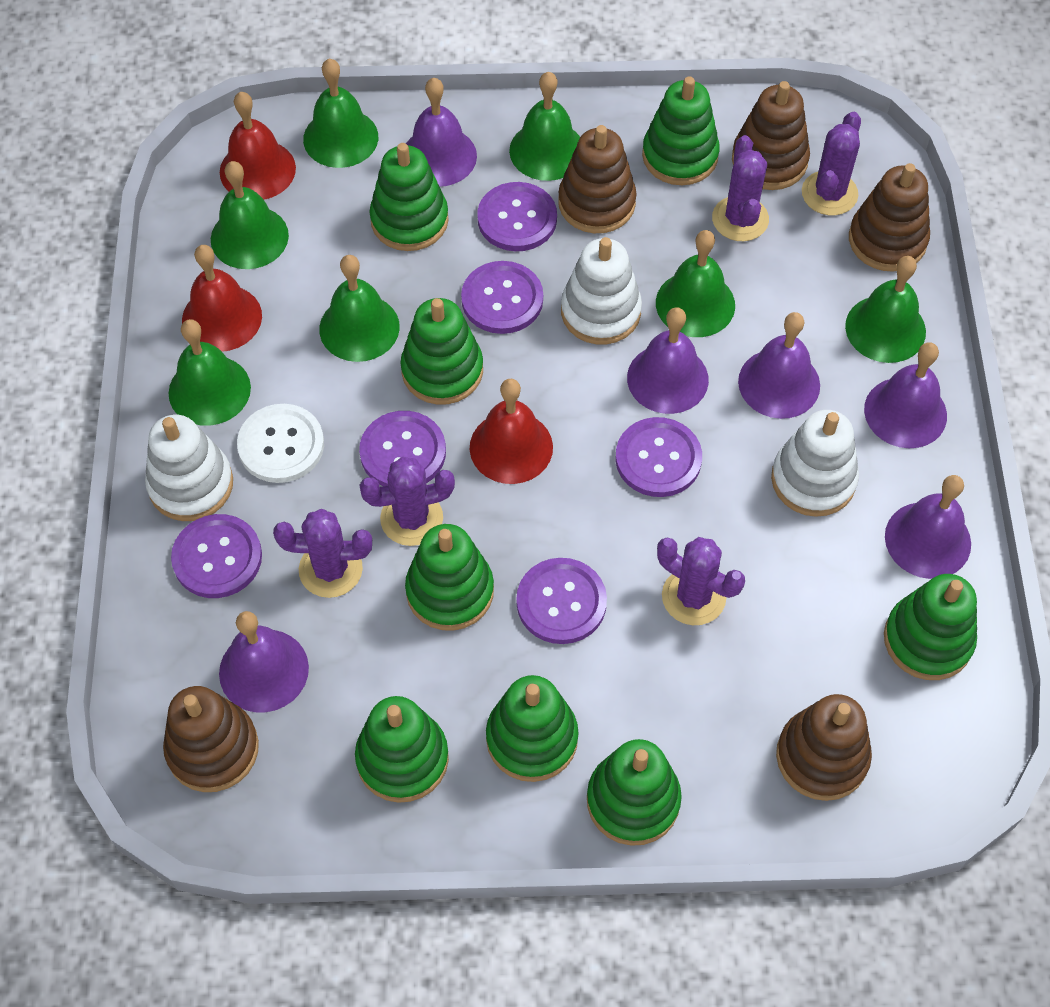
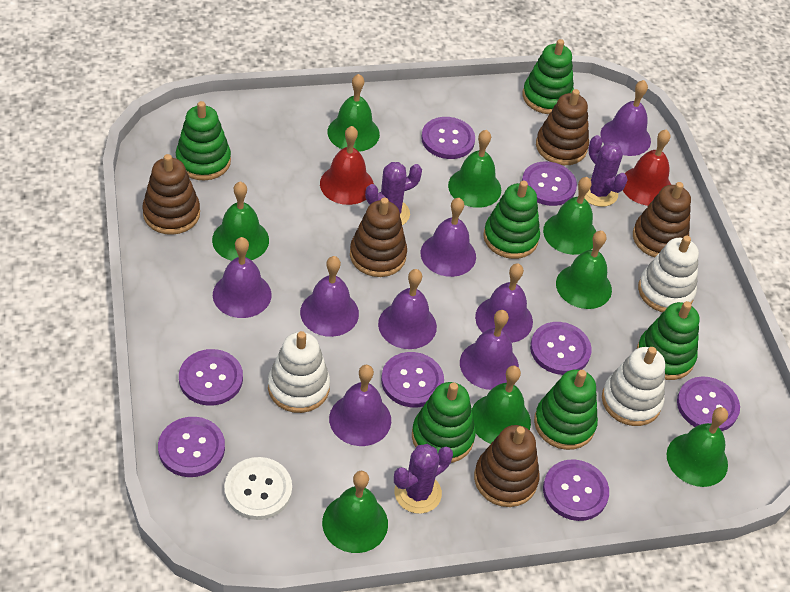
green bell: [168,319,251,426] [211,161,289,269] [303,59,378,168] [319,255,400,362] [509,72,580,181] [656,230,735,337] [845,256,926,363] = 7 -> [212,182,269,261] [322,471,388,553] [328,74,380,152] [448,130,501,208] [471,366,531,444] [543,177,596,255] [556,231,612,309] [667,407,728,487] = 8
green stacking toy: [355,696,449,803] [370,143,449,251] [400,298,483,405] [405,524,494,631] [486,675,579,782] [587,739,682,846] [642,76,720,185] [884,574,977,680] = 8 -> [176,101,231,180] [412,382,476,463] [483,181,540,259] [523,39,574,114] [534,369,598,450] [637,301,699,380] = 6
purple bell: [219,611,309,713] [406,78,477,187] [627,307,709,414] [738,312,820,419] [864,342,947,448] [885,475,971,579] = 6 -> [213,237,272,318] [300,256,359,337] [329,365,391,446] [378,269,437,349] [420,198,476,277] [460,310,519,390] [475,263,533,343] [600,80,651,156] = 8
purple button: [171,514,262,598] [359,411,446,486] [461,261,543,334] [477,182,557,251] [516,558,607,644] [615,417,702,497] = 6 -> [158,417,225,477] [179,349,243,406] [381,352,444,407] [421,117,475,159] [522,161,577,206] [530,322,592,375] [543,459,609,521] [677,376,740,431] = 8
purple cactus: [273,509,372,598] [359,457,455,546] [657,537,745,625] [712,135,769,241] [802,112,861,215] = 5 -> [365,162,422,225] [394,444,453,514] [584,135,628,207] = 3
red bell: [182,245,262,352] [220,92,296,200] [470,379,553,484] = 3 -> [320,126,374,205] [623,129,671,206] = 2

